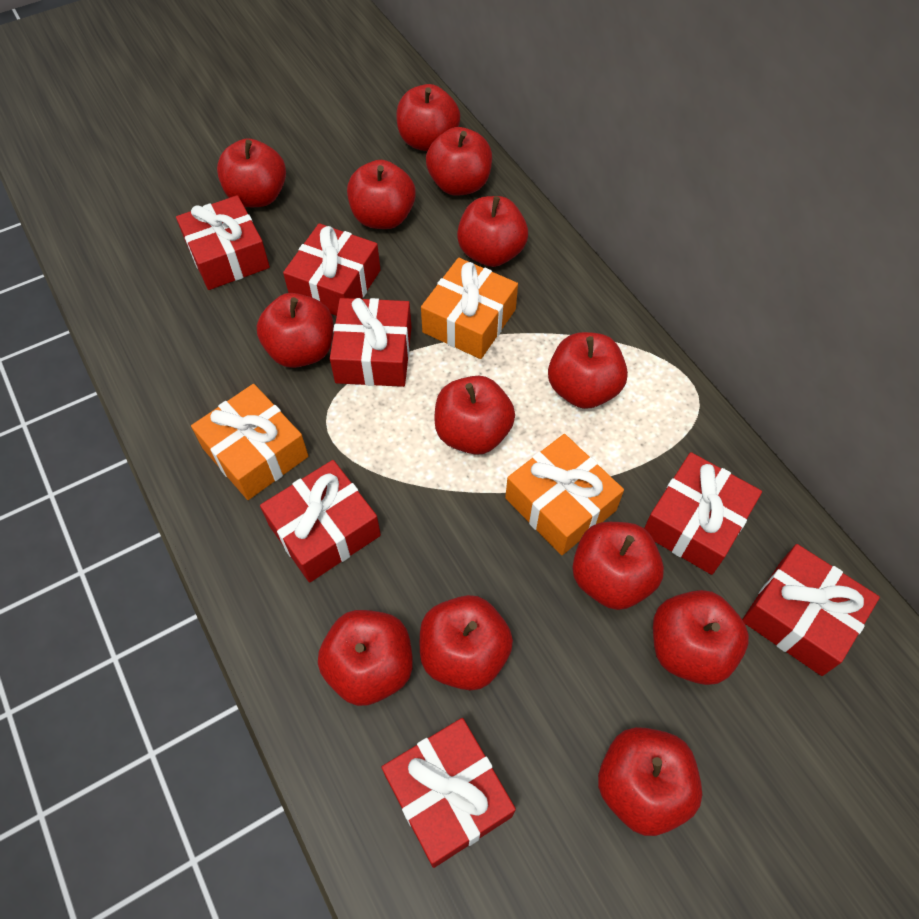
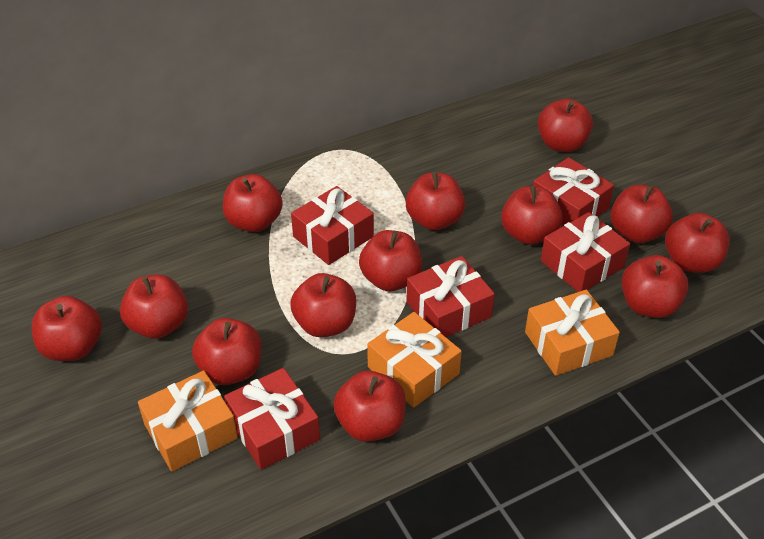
red gift: [176,195,270,290] [260,460,381,583] [283,223,381,316] [330,298,412,387] [382,718,516,868] [644,452,762,575] [742,544,880,676] = 7 -> [224,368,320,470] [291,186,374,265] [406,256,495,337] [533,157,614,226] [541,212,630,292] = 5

